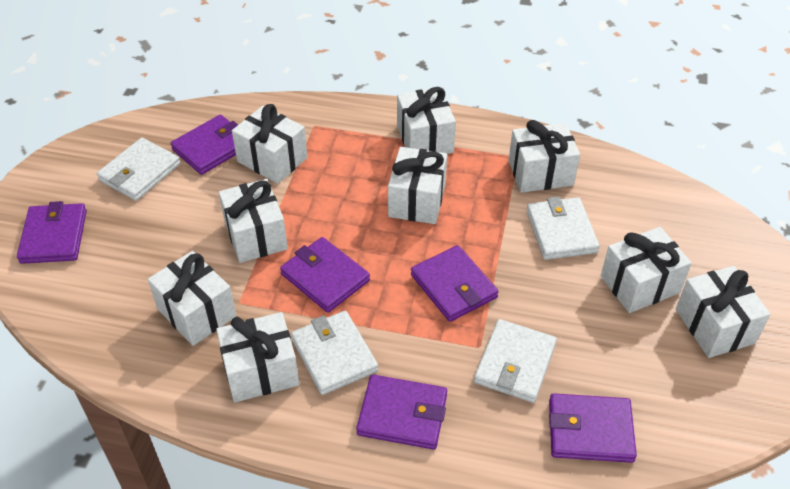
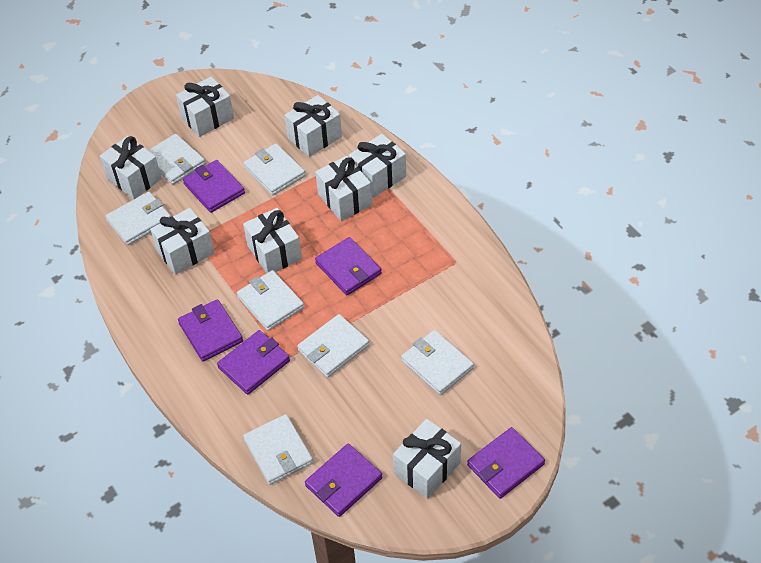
white gift: [148,251,236,346] [216,312,299,402] [219,179,288,263] [232,104,307,184] [388,147,447,224] [397,87,456,154] [508,120,580,193] [601,227,692,313] [676,266,770,358] = 9 -> [100,136,162,199] [150,208,214,275] [176,77,234,137] [243,208,302,273] [285,95,342,157] [315,156,372,221] [348,134,406,198] [393,419,461,499] = 8
white wallet: [97,138,180,201] [291,311,378,395] [474,319,557,403] [526,196,600,260] = 4 -> [105,192,171,245] [148,134,205,185] [237,270,304,331] [243,144,305,195] [243,414,313,485] [297,314,369,378] [401,330,474,395] = 7

